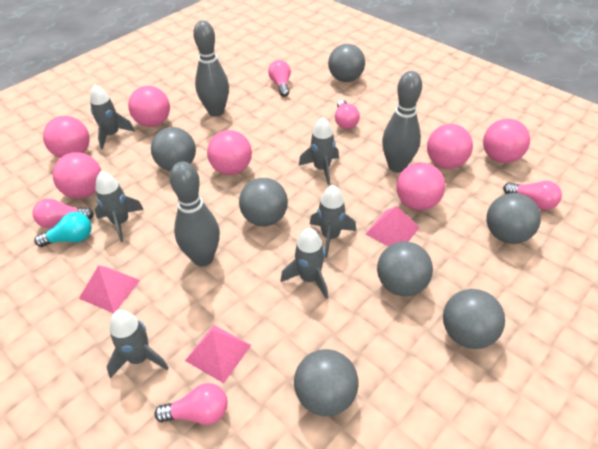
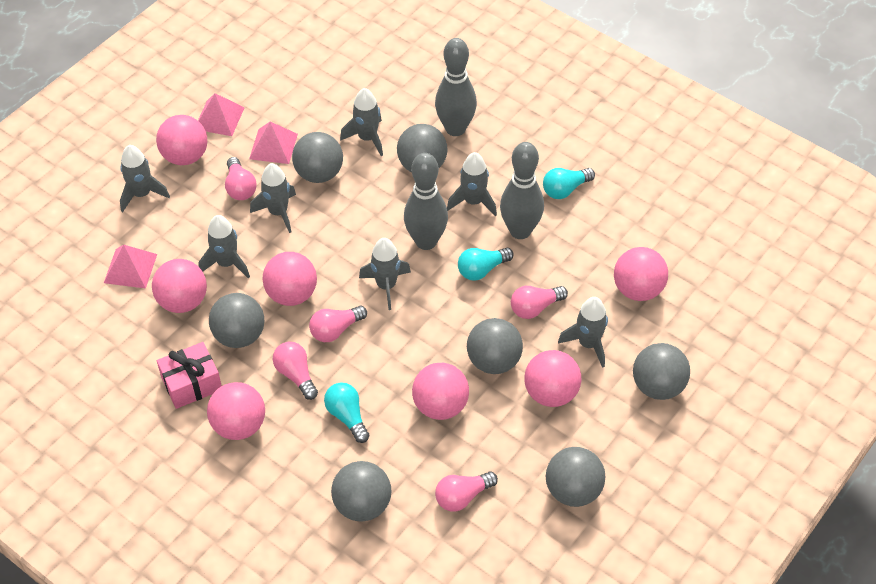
grey rocket: [90,84,135,150] [95,171,144,242] [106,310,169,378] [280,228,328,299] [299,117,339,185] [310,185,356,258] = 6 -> [120,145,170,212] [198,215,250,278] [250,163,296,233] [340,88,383,156] [359,238,411,310] [447,152,497,217] [558,297,608,368] = 7
pink gift: none = 0 -> [157,342,222,409] = 1
turquoise light bulb: [34,212,92,247] = 1 -> [324,382,369,443] [458,248,514,281] [543,168,595,199] = 3

